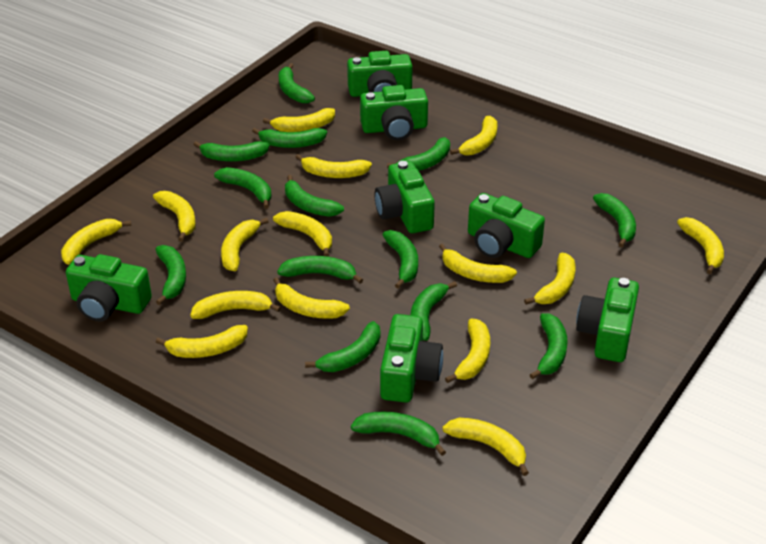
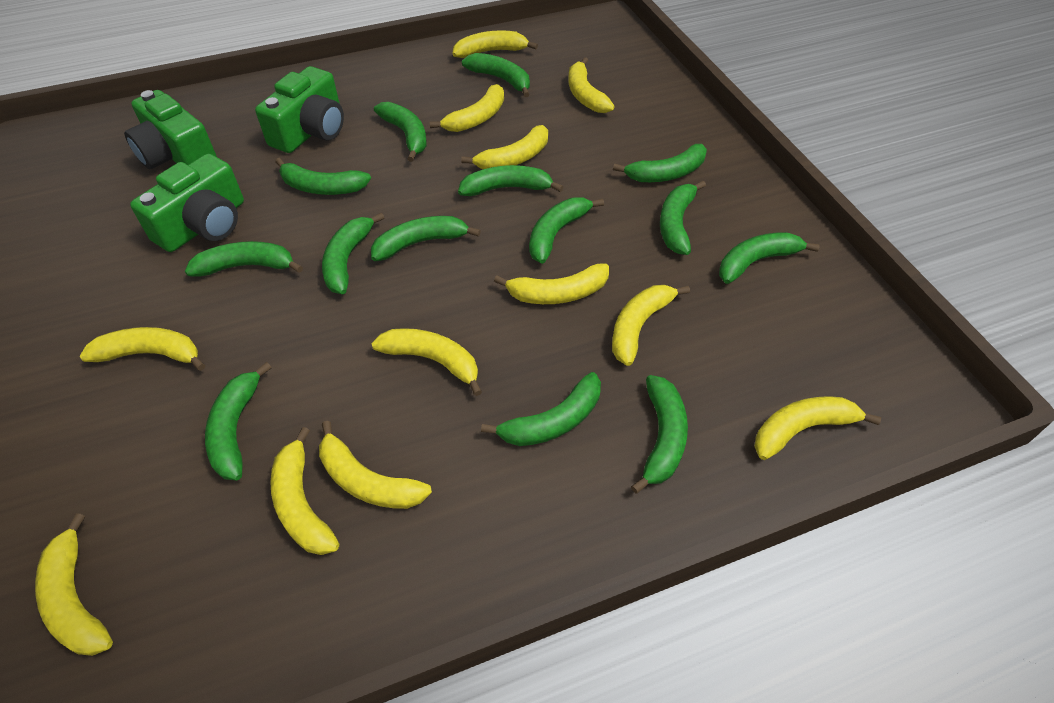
green camera: [66,254,152,322] [347,51,413,97] [360,85,428,140] [374,161,435,233] [380,314,443,403] [468,193,545,258] [576,278,639,362] = 7 -> [124,90,217,169] [130,154,244,252] [255,66,344,153] = 3
yellow banana: [61,219,131,265] [153,191,196,242] [156,325,248,358] [190,291,281,319] [221,218,269,271] [263,108,335,132] [273,211,332,257] [273,277,350,319] [295,154,372,178] [439,244,517,283] [442,418,529,476] [445,318,490,383] [450,116,497,155] [524,253,575,305] [677,217,724,274] = 15 -> [35,513,113,656] [79,327,205,371] [270,427,339,555] [319,421,432,509] [371,328,482,396] [430,84,504,132] [453,30,538,58] [461,125,548,169] [494,263,609,304] [568,57,615,113] [612,285,690,366] [754,396,881,460] = 12

